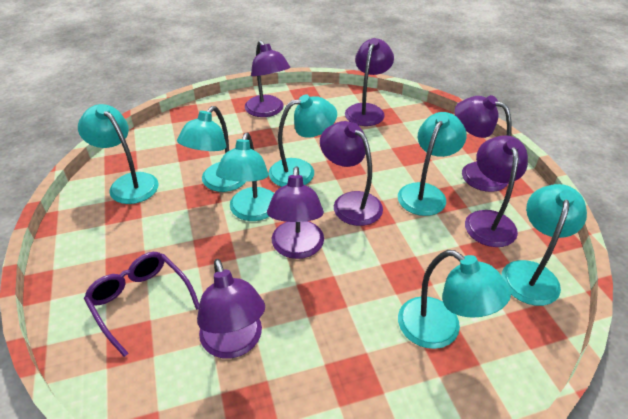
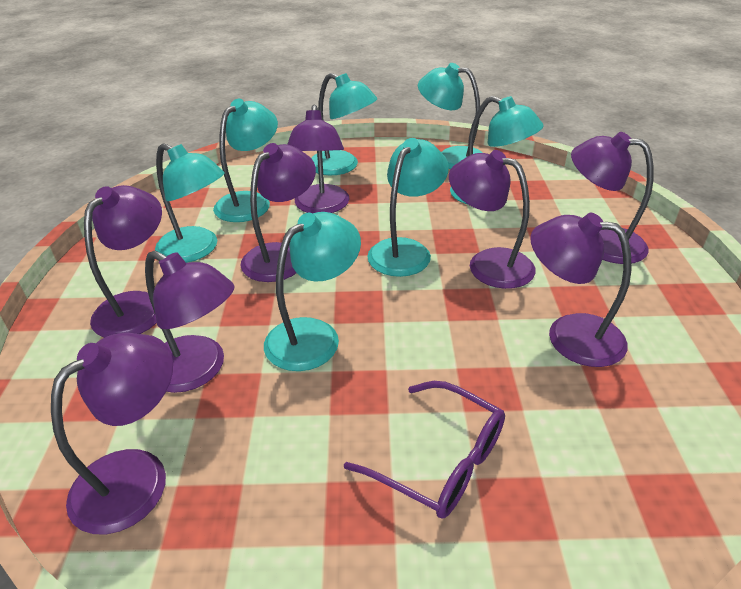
purple lamp: [197,259,265,359] [245,40,290,117] [267,166,324,259] [320,121,383,226] [345,38,394,126] [455,95,512,192] [465,135,528,247] = 7 -> [51,333,173,534] [84,185,162,338] [145,251,235,393] [241,143,316,282] [287,105,350,213] [449,150,536,289] [530,213,631,367] [571,132,654,264] = 8

